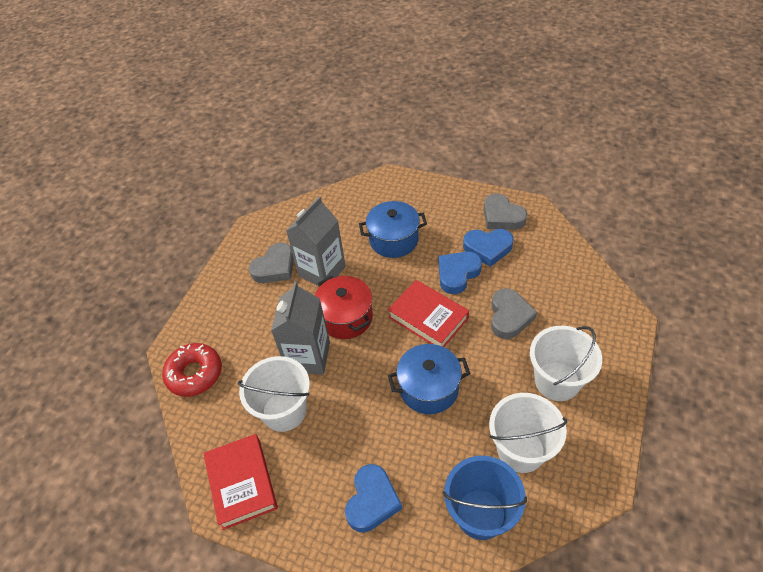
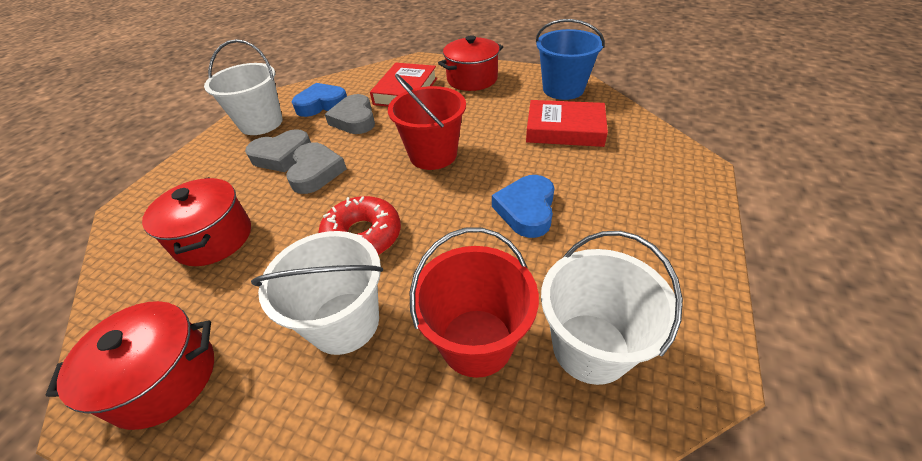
blue heart: [345,464,402,532] [439,252,482,294] [463,229,514,267] = 3 -> [292,83,347,117] [492,175,555,238] = 2
blue pot: [359,201,427,258] [388,344,470,414] = 2 -> none = 0
grey carton: [271,281,330,375] [286,196,346,286] = 2 -> none = 0
red bucket: none = 0 -> [388,74,466,170] [410,227,539,378] = 2
red pot: [315,275,373,339] = 1 -> [46,301,214,430] [142,177,251,266] [438,35,503,91] = 3

